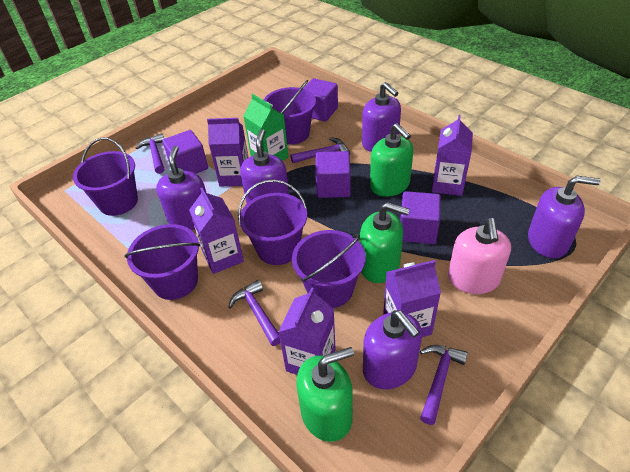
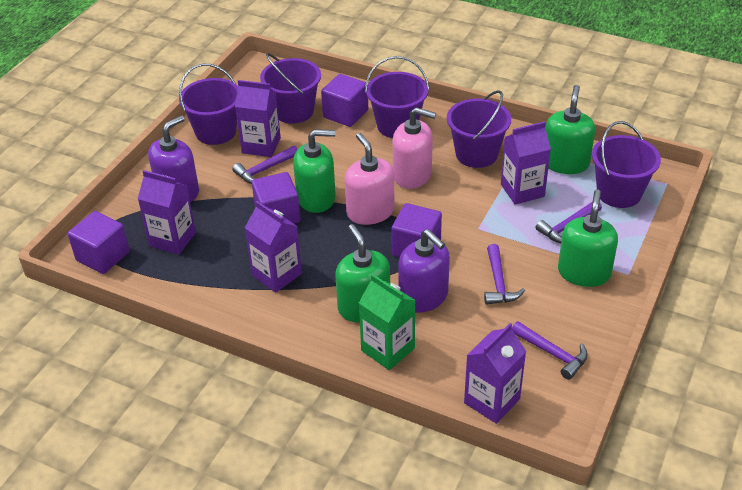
green soap dispenser: [296,347,354,442] [360,202,410,283] [370,123,413,197] = 3 -> [293,129,336,213] [335,224,390,323] [546,85,595,174] [558,190,618,287] = 4
pink soap dispenser: [448,218,511,294] = 1 -> [345,133,395,225] [393,107,436,189] = 2
purple soap dispenser: [156,146,206,230] [240,129,289,203] [362,82,401,152] [363,310,422,389] [528,176,600,258] = 5 -> [148,115,199,202] [398,229,450,313] = 2

